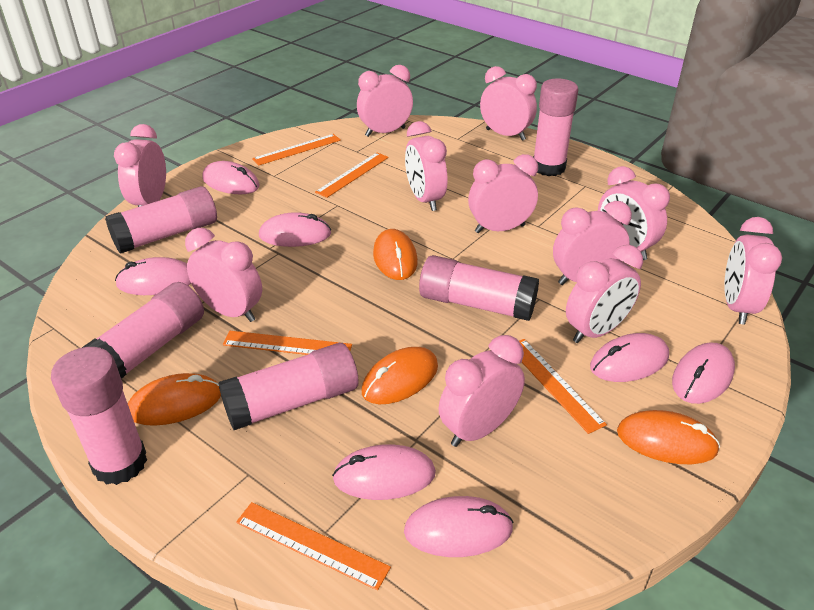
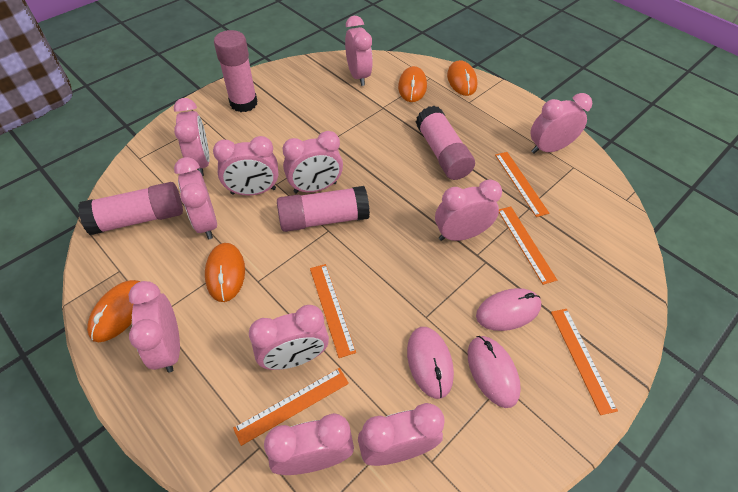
pink glue stick: [51,347,147,485] [82,282,204,379] [105,186,217,254] [218,343,358,430] [419,255,539,321] [533,79,579,176] = 6 -> [78,182,183,235] [214,30,257,112] [277,186,370,232] [416,106,475,180] = 4
pink mouse: [115,257,191,295] [202,161,259,194] [259,212,331,247] [332,444,436,500] [404,496,514,557] [590,333,669,382] [672,343,735,404] = 7 -> [407,327,454,399] [468,336,521,408] [476,288,541,331] = 3

